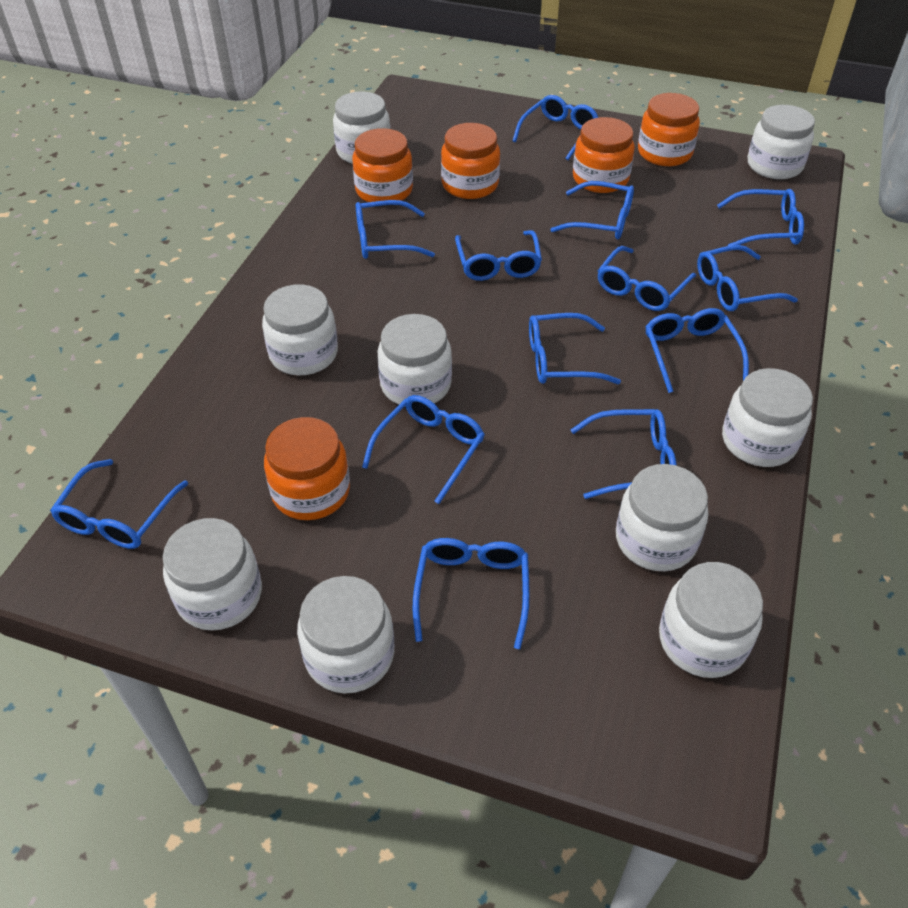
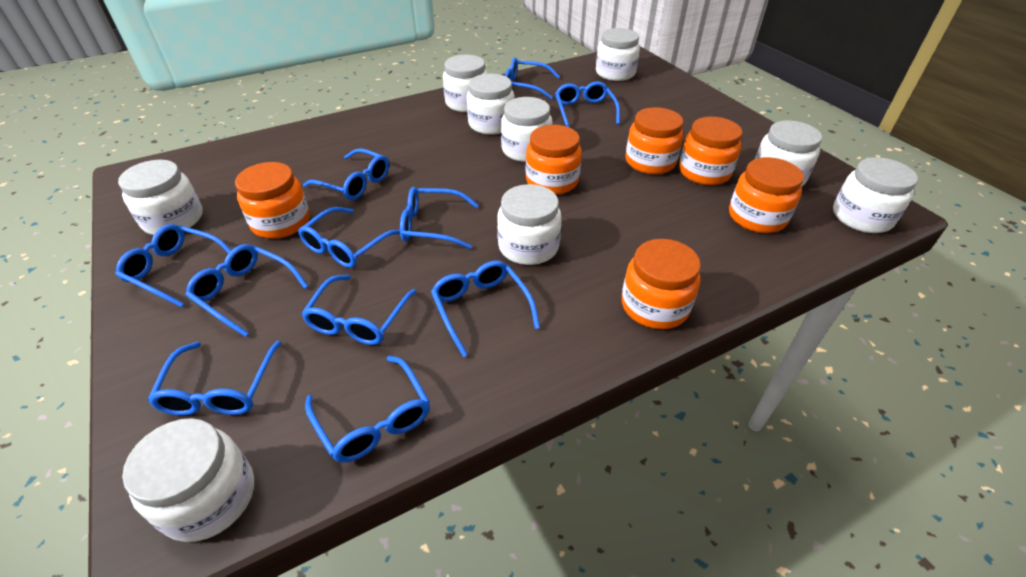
blue glasses: [50,459,188,549] [356,200,435,259] [362,395,485,504] [413,538,530,649] [455,230,542,281] [512,95,599,160] [529,313,621,384] [550,181,634,240] [571,409,677,499] [598,246,696,311] [645,308,749,393] [697,245,798,311] [717,189,804,246] = 13 -> [116,224,231,307] [148,341,281,416] [185,244,309,337] [298,207,400,268] [301,275,417,345] [303,148,389,200] [305,356,430,463] [400,187,479,249] [431,261,540,357] [505,58,560,99] [555,81,620,127] = 11
orange jar: [264,417,350,520] [352,128,413,202] [441,123,500,199] [573,117,635,193] [638,93,700,166] = 5 -> [235,162,310,239] [526,125,582,195] [622,239,701,329] [626,107,683,174] [679,117,742,185] [729,157,804,233] = 6

